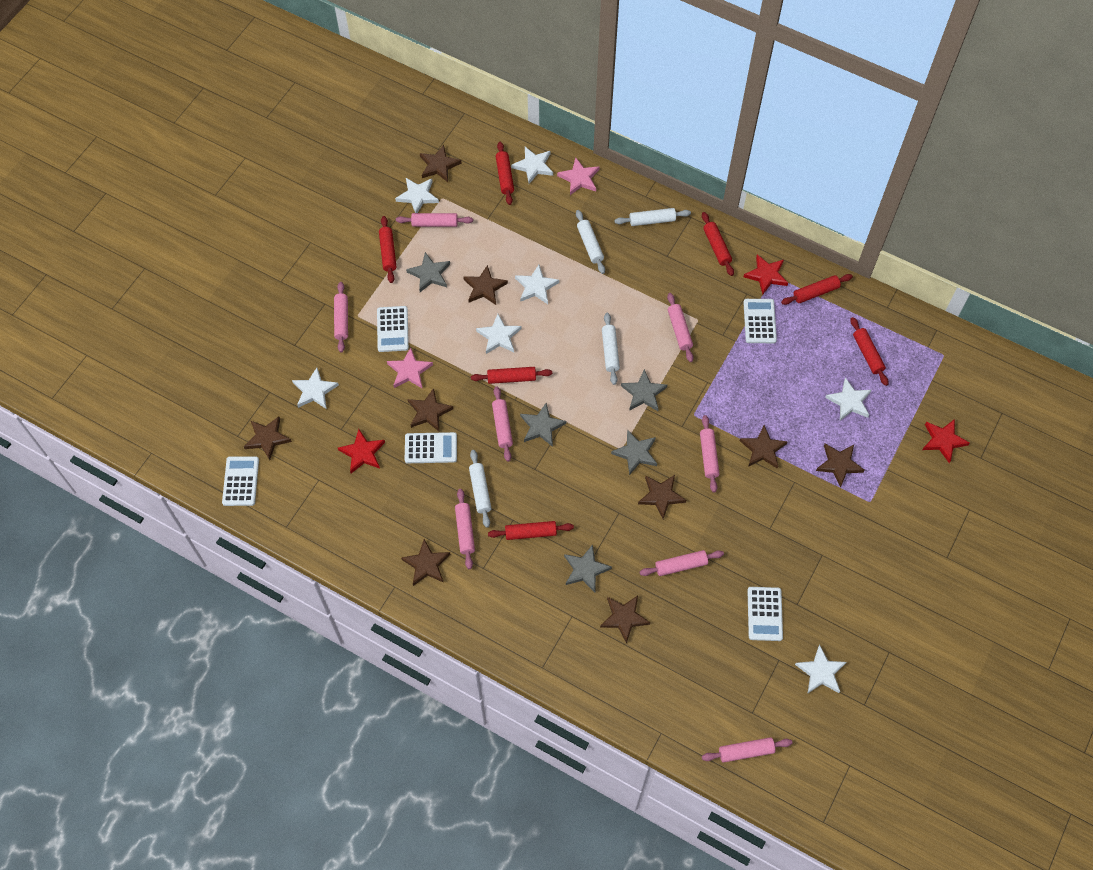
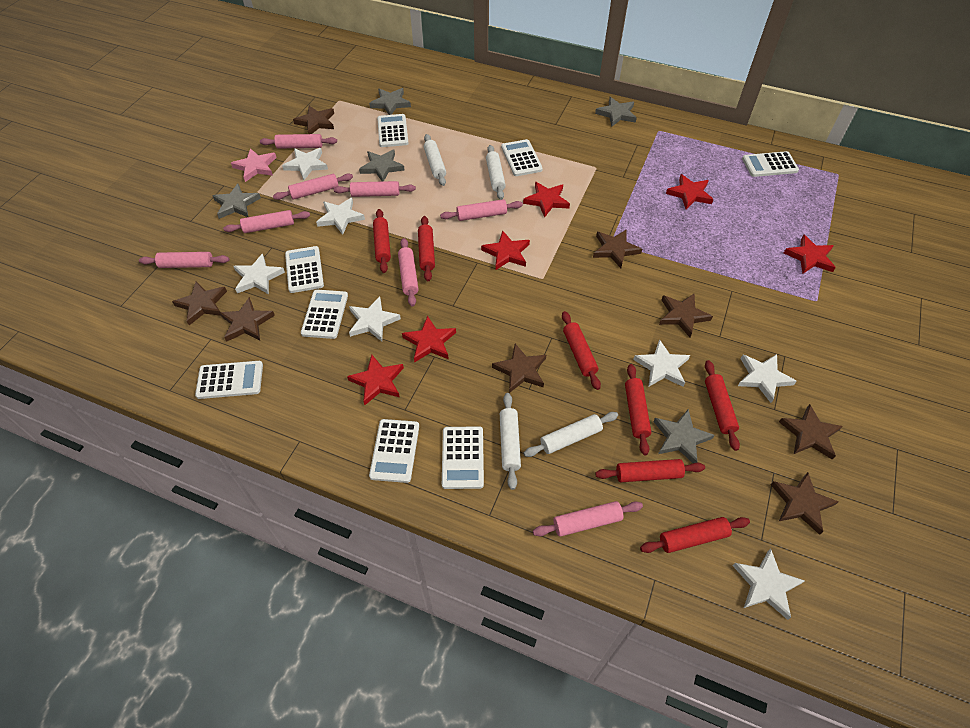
brown star: [244,417,292,460] [401,539,450,586] [408,388,454,431] [420,145,462,182] [463,265,508,305] [600,595,650,643] [638,475,686,519] [740,425,788,469] [816,444,865,488] = 9 -> [172,281,227,325] [220,297,275,342] [293,106,334,134] [492,344,546,393] [593,229,642,268] [659,293,713,337] [771,472,839,535] [779,404,843,459] = 8
pink star: [387,347,433,389] [557,158,599,195] = 2 -> [231,148,277,182] = 1
red star: [338,429,385,473] [744,255,788,295] [923,419,970,463] = 3 -> [347,355,404,405] [402,316,456,363] [481,230,530,270] [523,182,570,218] [666,174,714,209] [784,234,836,274] = 6
white calculator: [222,456,259,506] [377,306,409,352] [405,432,457,463] [743,299,777,343] [747,587,783,641] = 5 -> [195,361,263,399] [285,246,324,293] [301,290,348,339] [369,419,419,483] [377,114,409,147] [442,426,484,489] [501,139,543,176] [742,151,799,177] = 8

